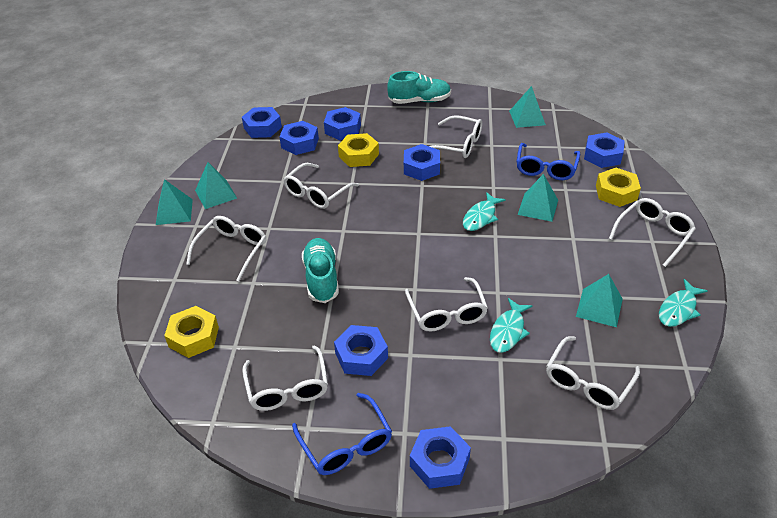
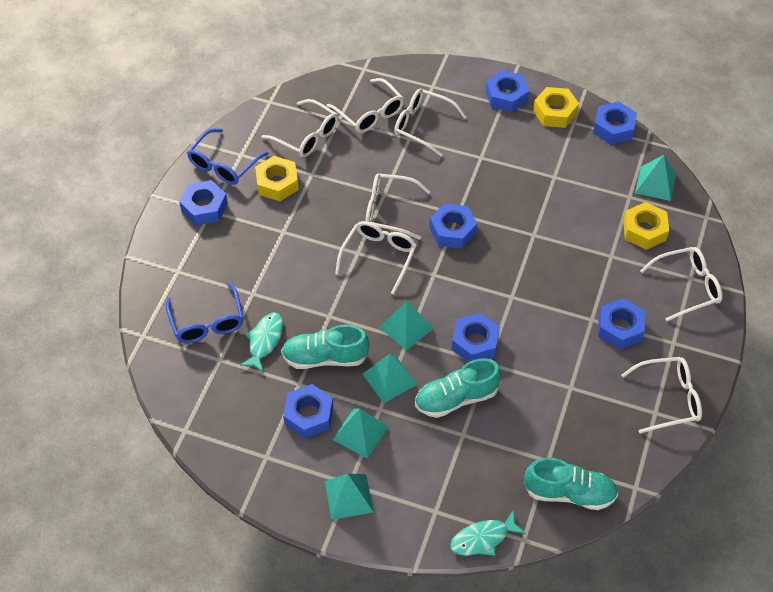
turquoise fish: [463,192,506,231] [490,298,532,353] [659,279,708,327] = 3 -> [240,313,283,373] [450,510,526,556] = 2
turquoise shoe: [302,238,339,303] [387,71,451,104] = 2 -> [281,325,370,369] [415,358,501,418] [524,458,618,510] = 3

